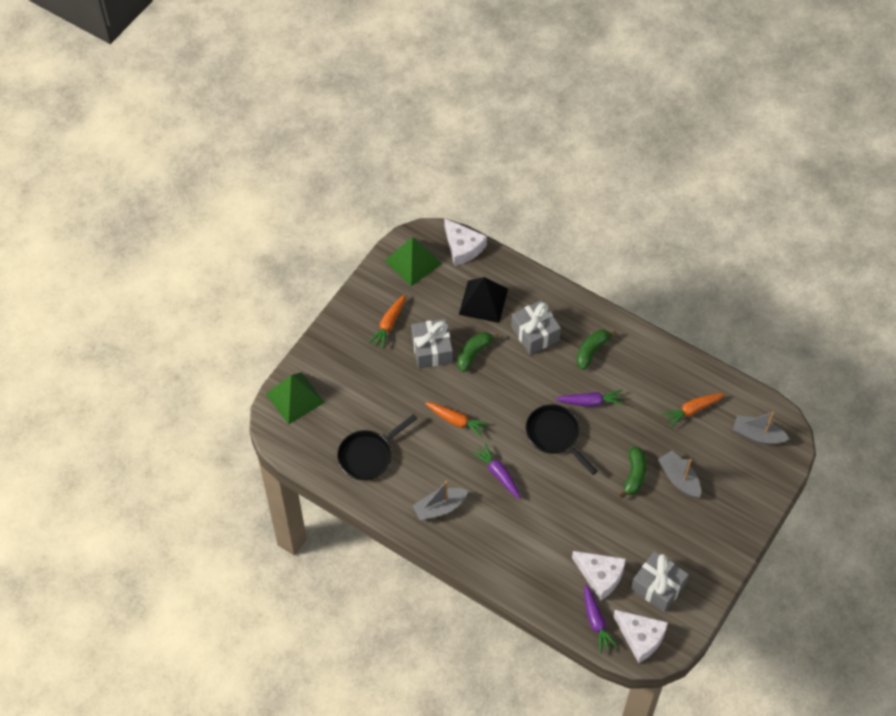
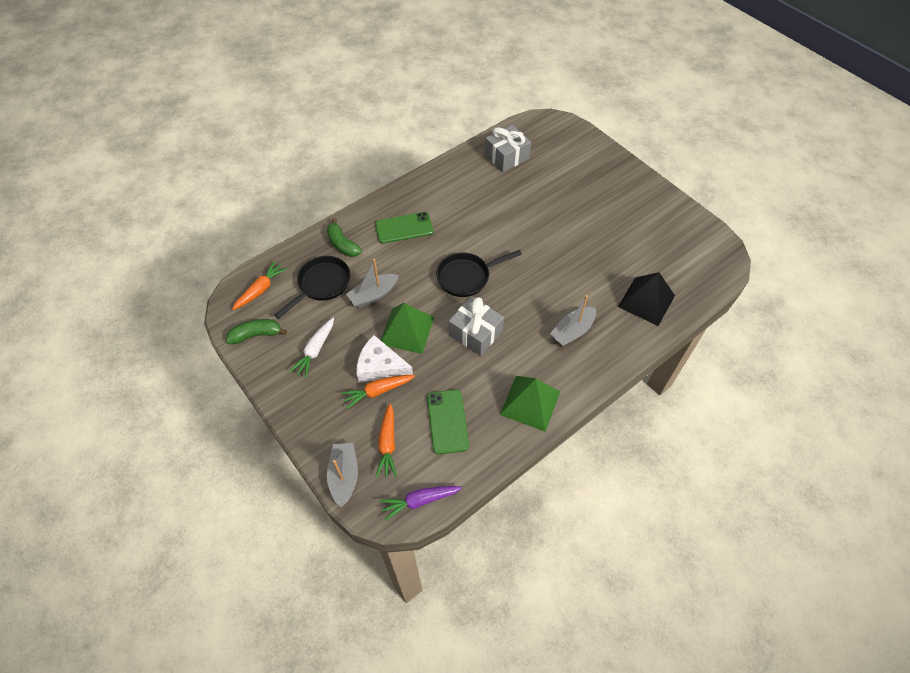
green banana: [457,332,499,372] [576,330,617,370] [619,446,647,498] = 3 -> [226,319,287,344] [327,218,362,257] = 2
green phone: none = 0 -> [375,212,434,244] [427,389,469,454] = 2
grey gift: [411,319,453,369] [511,300,561,355] [631,551,689,612] = 3 -> [449,297,504,356] [485,125,531,172] = 2
purple carrot: [471,443,521,499] [555,390,624,407] [584,584,618,654] = 3 -> [379,486,462,521] = 1
white carrot: none = 0 -> [289,318,334,378] = 1
white cheese: [445,218,487,266] [572,551,626,601] [613,610,668,663] = 3 -> [356,335,413,382] = 1

